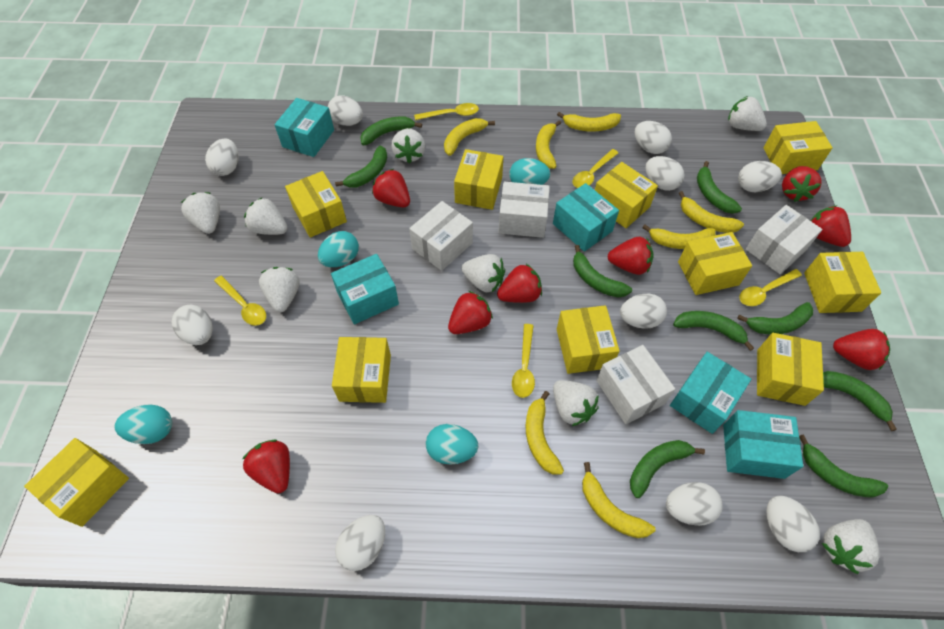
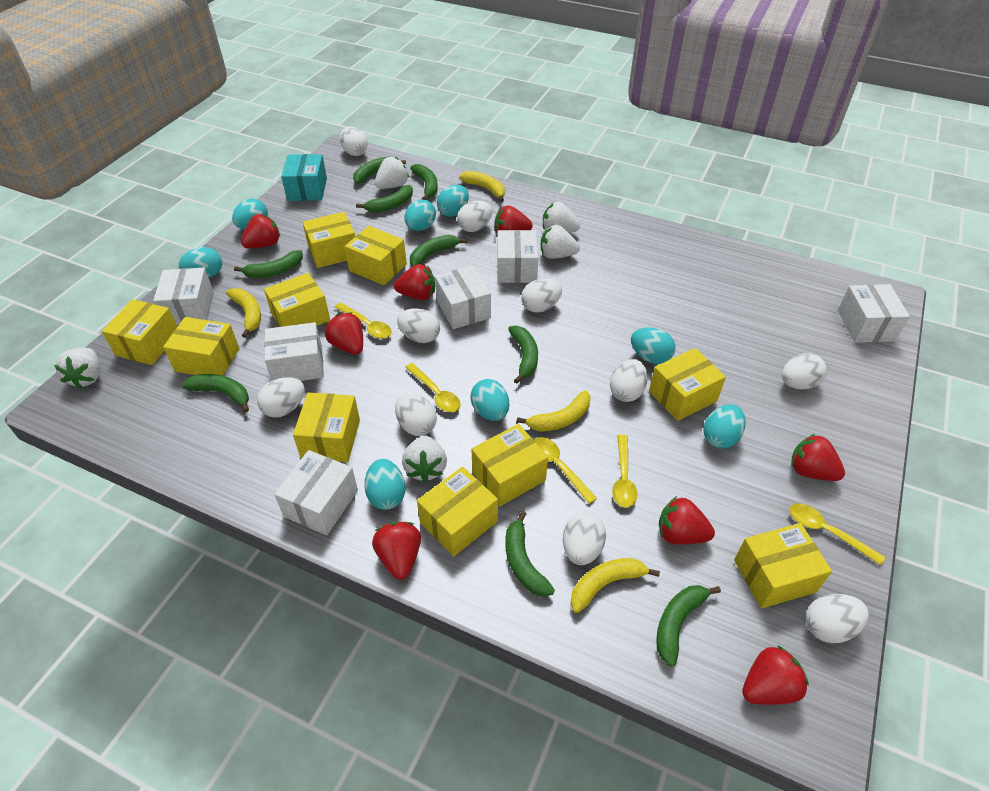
turquoise box: [274,98,334,157] [331,254,399,324] [553,183,619,252] [670,352,751,434] [723,410,803,479] = 5 -> [281,154,327,201] = 1
turquoise egg: [114,404,172,444] [318,231,359,267] [426,424,478,464] [509,158,550,185] = 4 -> [179,247,222,278] [232,199,268,230] [364,459,406,510] [405,199,436,231] [437,185,469,217] [470,379,509,421] [631,327,675,364] [703,404,746,448] = 8
white box: [409,201,473,271] [498,182,550,238] [596,345,675,424] [746,205,822,274] = 4 -> [153,268,214,325] [264,322,324,381] [274,450,358,535] [435,265,491,329] [497,230,538,283] [838,284,910,343] = 6
white strawberry: [181,192,220,234] [244,197,287,235] [259,267,300,312] [392,128,425,164] [461,254,505,292] [553,380,599,426] [728,96,767,131] [822,519,880,574] = 8 -> [54,348,100,389] [375,157,409,189] [402,436,447,483] [541,225,580,259] [543,202,580,233] = 5
yellow banana: [444,118,495,156] [526,391,564,475] [536,120,561,169] [557,112,621,132] [582,462,656,538] [642,225,716,249] [679,191,744,233] = 7 -> [226,288,261,338] [459,171,505,202] [517,390,591,432] [571,558,660,613] = 4

